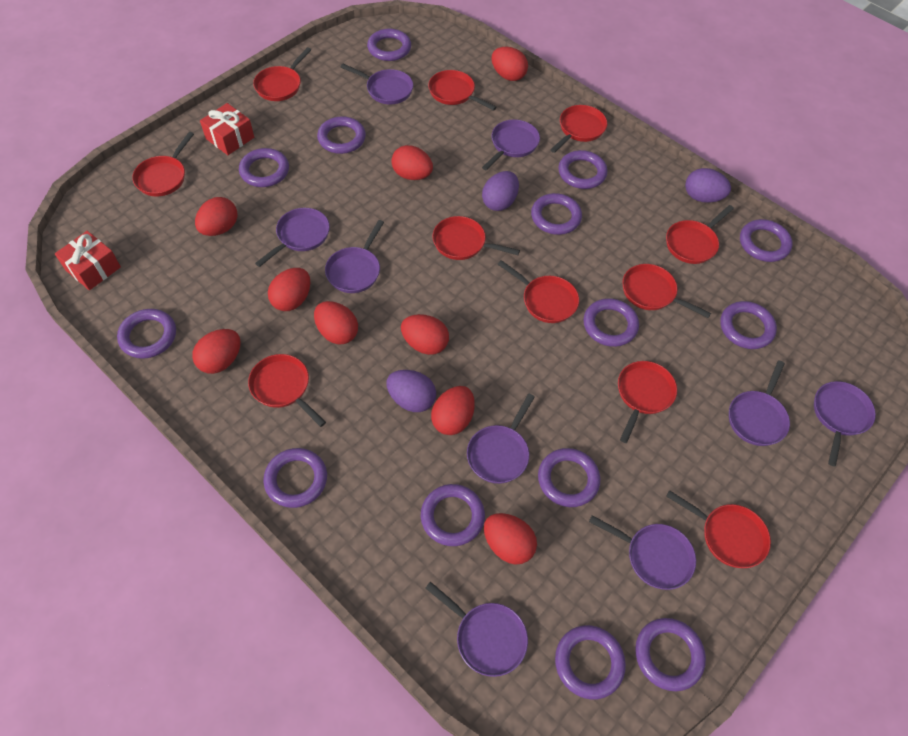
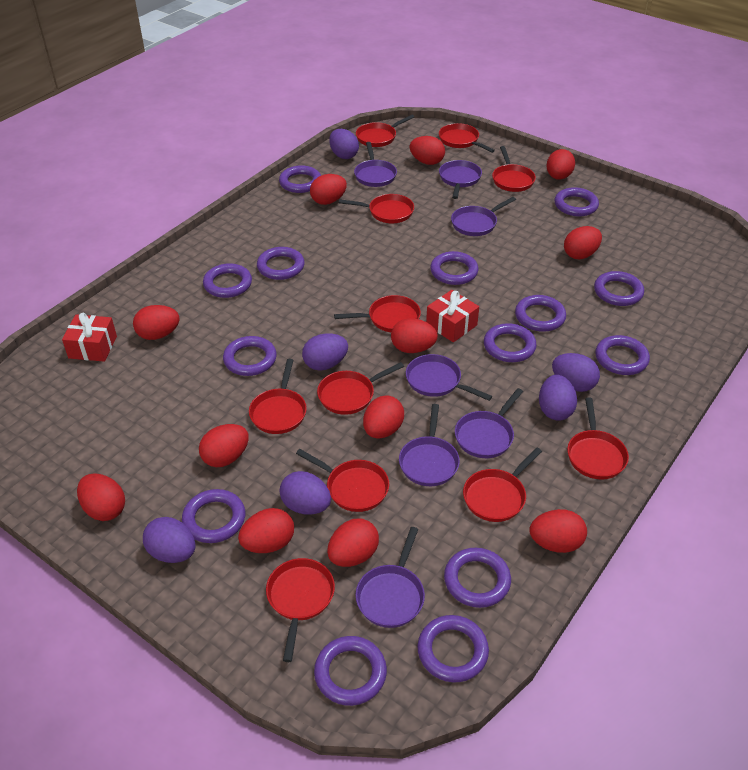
purple egg: [386,370,436,412] [482,171,519,211] [685,168,731,203] = 3 -> [143,517,196,563] [280,471,331,515] [302,334,348,371] [329,129,359,159] [539,375,577,421] [552,353,600,392] = 6
purple pan: [255,208,330,267] [325,220,384,293] [341,64,413,104] [425,582,528,677] [467,394,535,484] [482,120,540,171] [589,515,696,590] [729,360,790,446] [814,381,876,467] = 9 -> [354,142,397,187] [356,527,425,628] [399,404,460,486] [406,354,492,401] [439,160,482,199] [451,197,516,236] [455,388,523,458] = 7
red egg: [192,329,241,374] [195,197,238,236] [268,268,310,311] [314,301,358,345] [391,145,433,180] [401,314,449,355] [431,386,475,435] [484,513,537,565] [491,46,528,81] = 9 -> [77,473,125,521] [133,305,180,340] [199,424,249,467] [238,508,294,553] [310,174,347,205] [327,519,379,567] [363,396,404,438] [391,319,438,353] [409,136,445,165] [529,509,587,553] [547,149,575,180] [564,226,602,259] = 12

